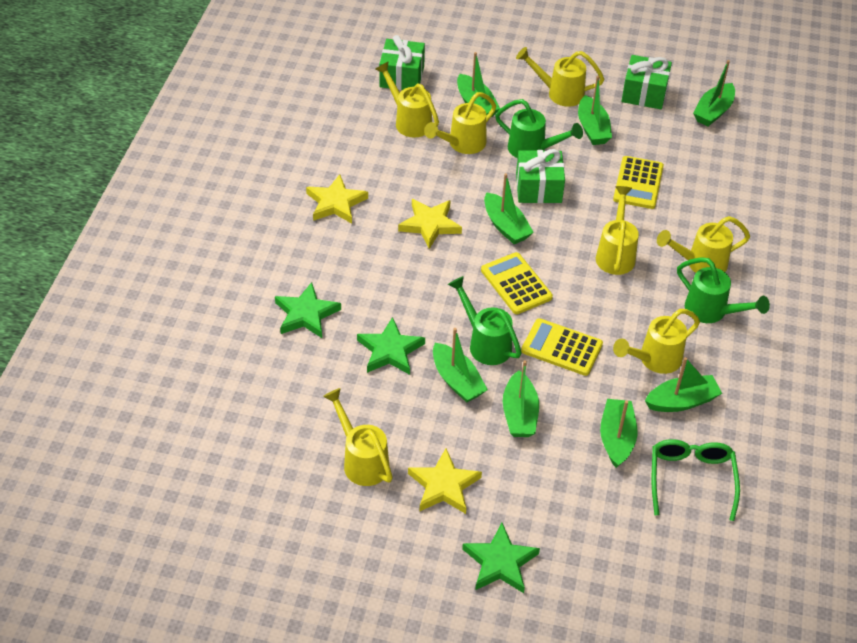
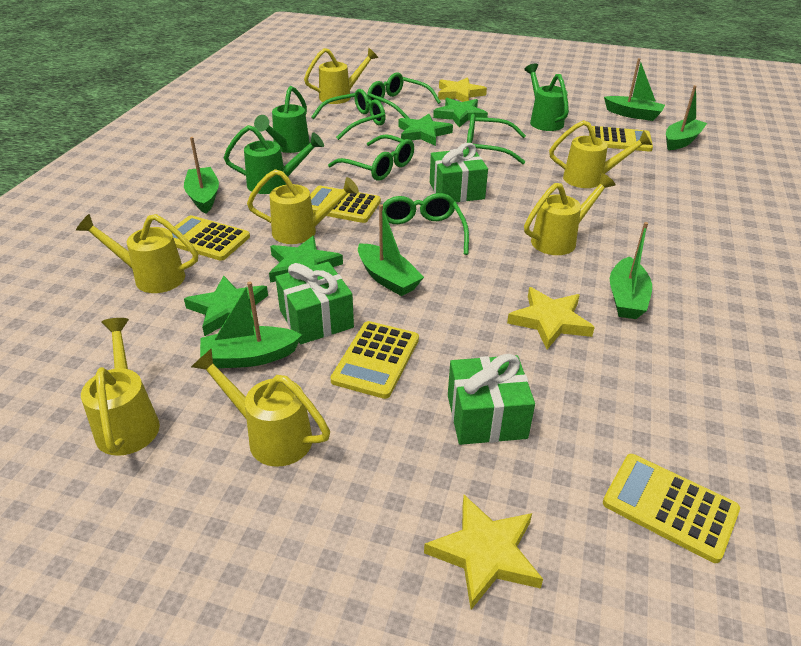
green boat: [433,328,488,403] [457,52,500,117] [484,173,534,244] [503,360,539,437] [578,76,612,145] [600,399,638,468] [645,357,722,412] [693,60,735,126] = 8 -> [184,137,219,213] [200,282,302,368] [358,204,424,296] [604,58,665,121] [610,222,652,319] [666,85,707,150] = 6
green glasses: [652,439,740,521] = 1 -> [311,89,386,140] [328,134,414,181] [367,72,441,119] [383,193,469,255] [466,114,526,164] = 5
green star: [275,282,341,338] [357,317,425,375] [462,523,540,593] = 3 -> [184,276,268,336] [269,236,343,283] [398,114,453,146] [433,98,488,128] = 4
yellow calculator: [481,252,553,314] [521,318,603,376] [613,156,664,209] = 3 -> [171,215,250,261] [310,186,381,223] [330,321,419,399] [589,126,653,152] [603,454,740,563] = 5

